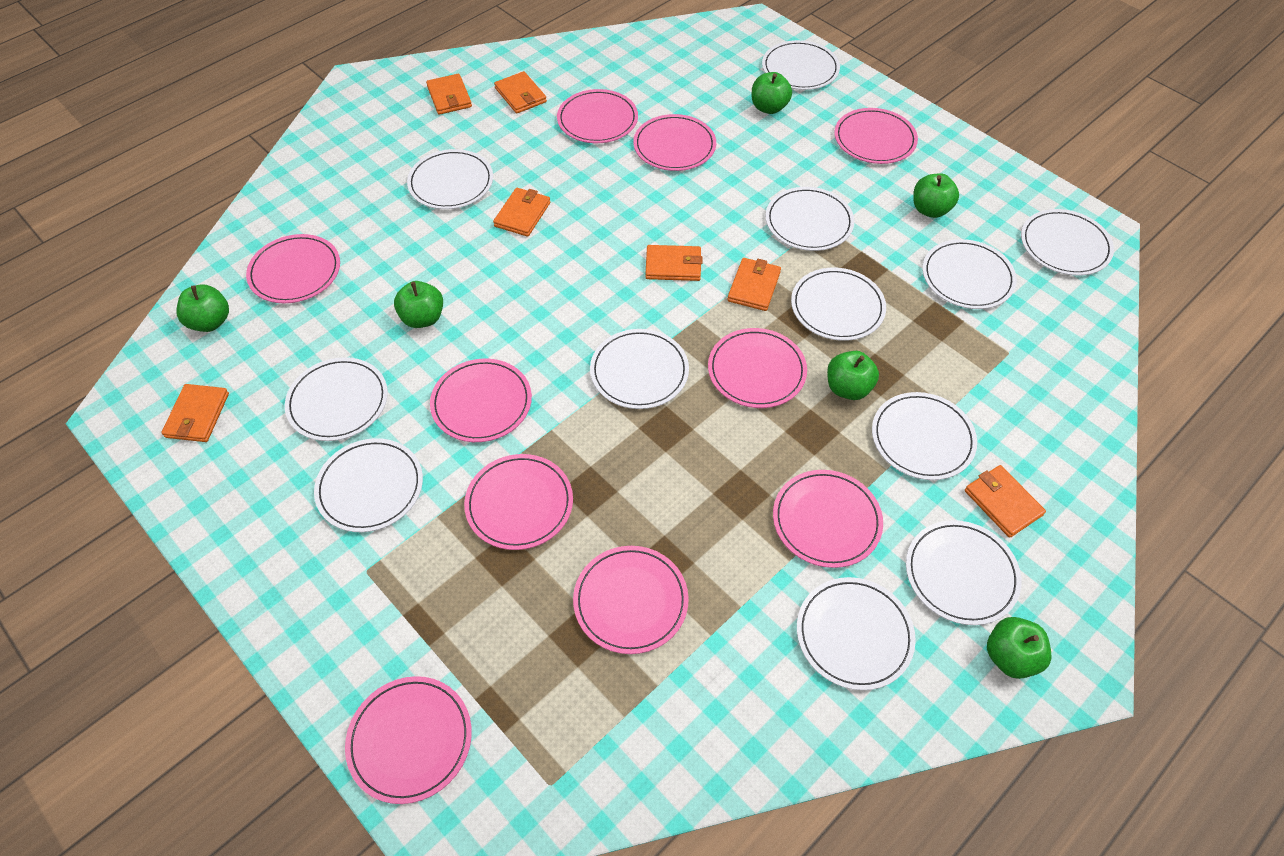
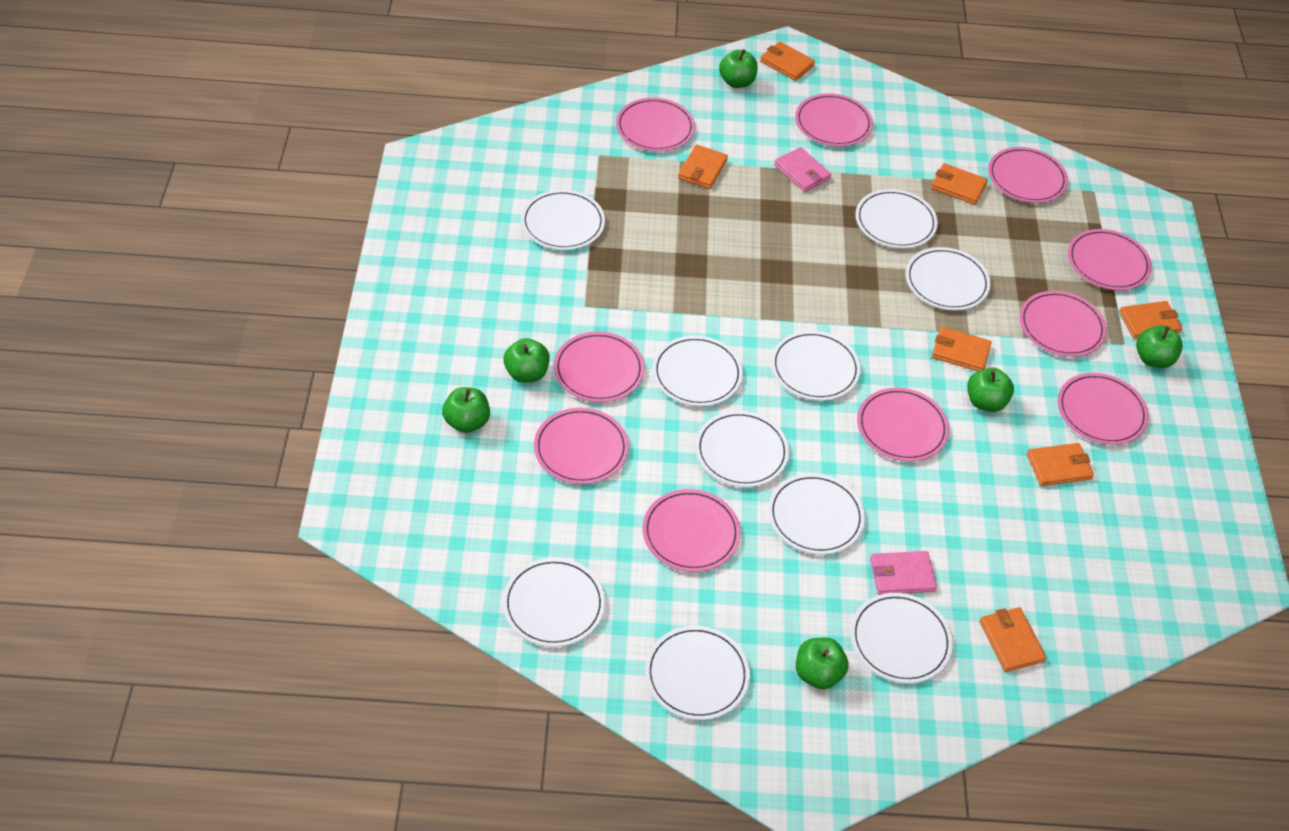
pink wallet: none = 0 -> [774,147,831,192] [870,551,937,595] = 2
white plate: [285,357,388,441] [314,438,423,532] [407,149,493,209] [590,329,689,409] [762,40,840,90] [765,187,854,251] [791,268,886,341] [797,577,916,690] [872,392,977,480] [906,520,1021,625] [922,239,1017,309] [1021,209,1114,276] = 12 -> [503,558,605,647] [521,190,605,250] [645,626,750,720] [652,336,743,406] [695,411,789,487] [768,474,865,554] [771,331,861,401] [850,593,953,683] [855,189,938,248] [905,247,991,310] = 10

